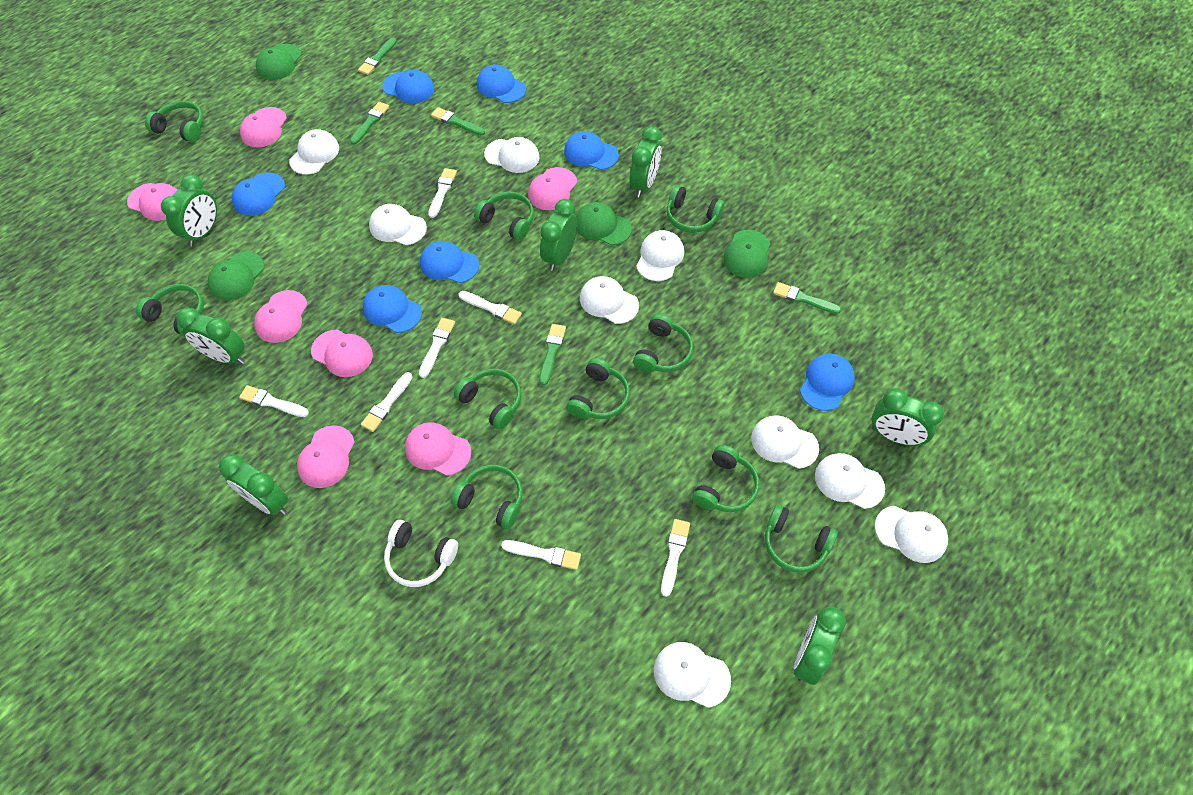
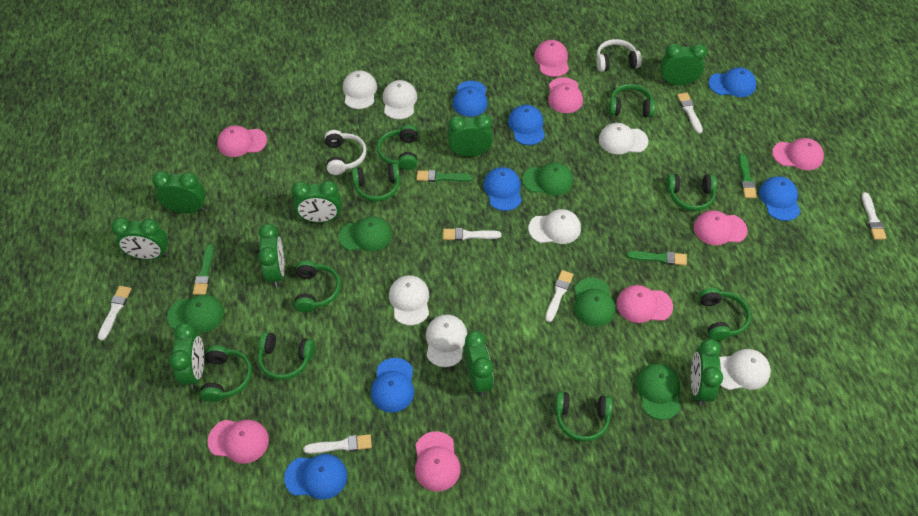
green brush: [350,102,389,145] [358,37,397,75] [431,107,485,136] [539,324,566,385] [773,282,841,314] = 5 -> [193,244,214,295] [417,170,473,182] [626,251,687,266] [739,154,757,198] = 4
green cap: [208,252,264,300] [256,44,302,80] [576,202,632,245] [723,230,770,278] = 4 -> [167,294,224,333] [338,216,392,251] [522,163,573,196] [574,278,615,327] [636,363,680,420] = 5
green clock: [161,175,217,246] [176,307,245,364] [219,454,288,515] [540,199,578,271] [630,126,662,198] [794,607,846,685] [872,388,944,446] = 7 -> [111,218,168,260] [152,171,206,213] [169,323,204,389] [258,223,285,287] [292,180,342,223] [448,114,493,157] [464,331,494,396] [660,43,707,85] [691,339,723,405] = 9
green headphones: [136,284,204,335] [145,101,204,143] [451,465,523,529] [454,369,521,430] [474,192,534,241] [567,358,630,419] [633,314,693,373] [667,185,725,233] [692,445,759,512] [765,504,838,573] = 10 -> [200,345,252,402] [258,332,315,380] [294,260,341,312] [352,163,400,201] [377,125,418,170] [555,391,612,441] [609,84,655,118] [666,174,717,211] [699,287,751,341] = 9
pink cap: [127,183,178,221] [240,107,287,147] [254,290,307,343] [297,425,355,488] [311,329,373,377] [405,422,471,476] [528,167,577,210] = 7 -> [207,420,269,464] [217,126,267,157] [415,431,460,491] [534,40,569,77] [548,77,583,113] [616,285,673,323] [694,210,748,245] [772,138,824,170] = 8
white brush: [239,385,309,417] [361,372,412,432] [419,318,455,378] [428,168,457,218] [459,291,522,324] [501,540,581,570] [661,519,690,597] = 7 -> [98,286,131,341] [303,434,372,454] [443,228,501,241] [545,270,573,322] [677,93,703,134] [862,192,887,240] = 6
white cap: [289,129,339,175] [369,204,427,245] [484,137,539,173] [580,276,639,324] [636,230,684,281] [654,642,731,708] [751,415,819,469] [815,453,885,509] [875,506,948,563] = 9 -> [343,70,377,109] [383,80,417,119] [389,275,429,325] [426,314,467,367] [528,209,581,244] [599,123,649,154] [719,349,771,390] = 7
white headphones: [384,520,458,587] = 1 -> [325,130,366,175] [597,39,642,72] = 2

